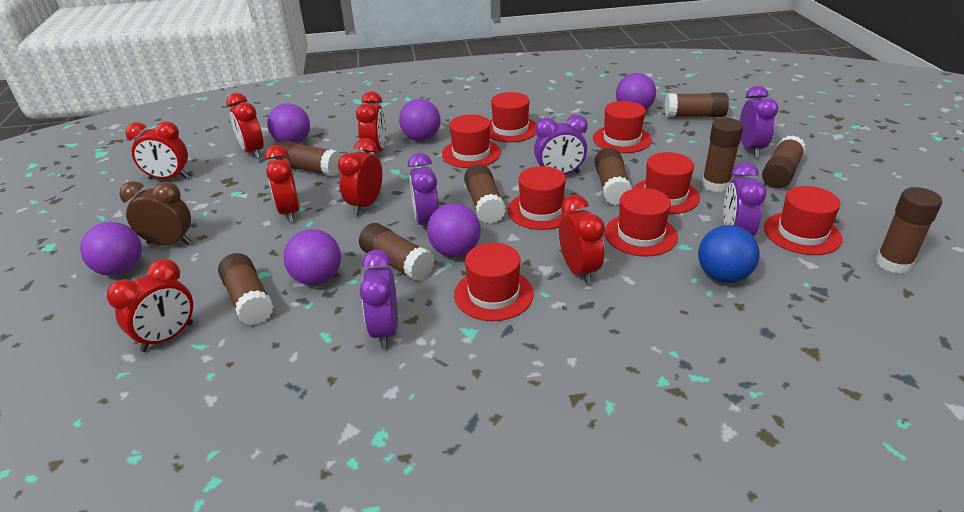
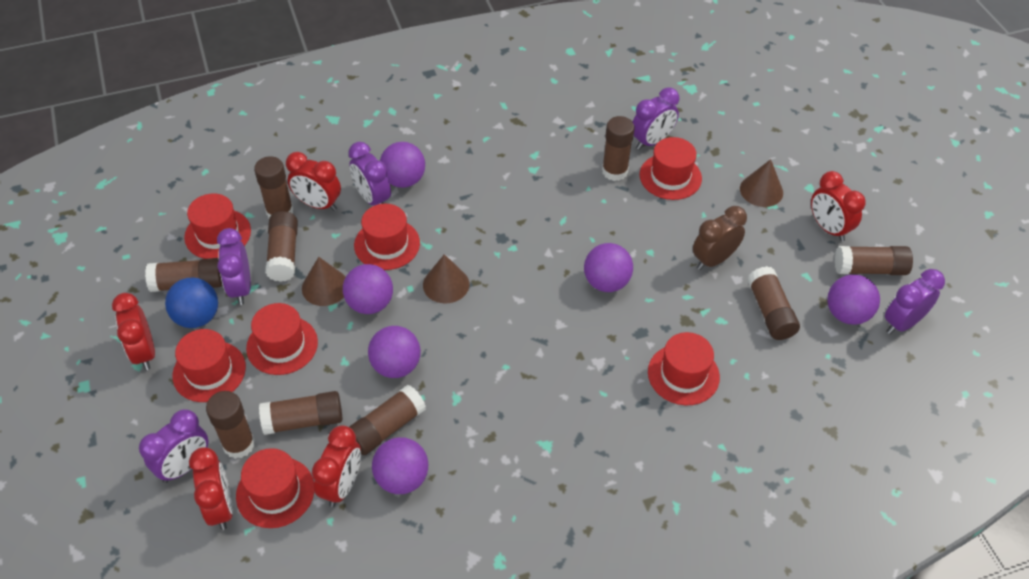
brown cone: none = 0 -> [302,257,346,306] [423,254,469,303] [740,159,783,207] = 3
red clock: [106,259,193,352] [125,121,189,179] [226,93,264,159] [265,145,300,223] [338,138,382,215] [356,91,386,155] [559,195,605,284] = 7 -> [112,293,155,370] [189,447,233,530] [286,152,341,211] [312,426,361,507] [811,171,866,242] = 5
red hat: [442,114,501,168] [454,243,534,321] [490,92,537,142] [508,166,575,230] [593,101,652,153] [605,188,678,257] [633,152,700,214] [764,186,842,255] = 8 -> [172,329,246,402] [184,193,251,259] [236,448,314,528] [246,303,318,375] [354,204,420,270] [640,137,702,200] [648,332,720,405] = 7

